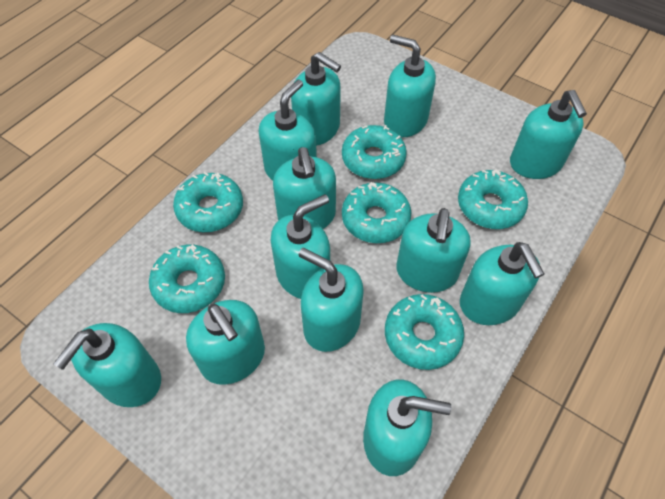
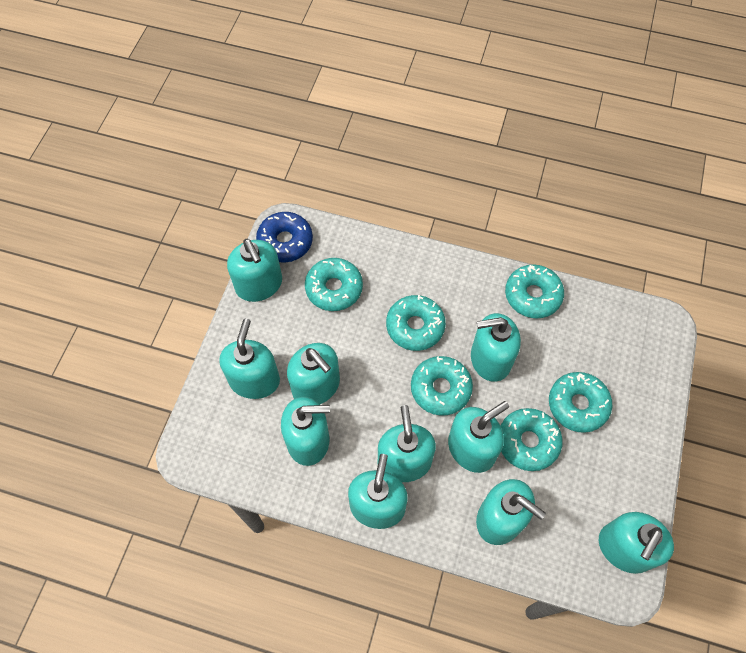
blue donut: none = 0 -> [256,212,313,263] = 1
turquoise soap dispenser: [54,323,161,407] [186,300,265,385] [259,79,317,181] [271,194,330,299] [273,147,336,229] [291,52,341,146] [298,248,364,352] [363,380,451,476] [384,35,436,137] [397,208,471,293] [460,242,544,325] [510,90,587,179] = 12 -> [219,318,280,399] [227,239,282,302] [281,397,330,466] [287,343,340,405] [348,454,408,529] [378,405,436,482] [448,401,509,473] [471,313,521,382] [476,479,546,545] [599,512,674,574] = 10

